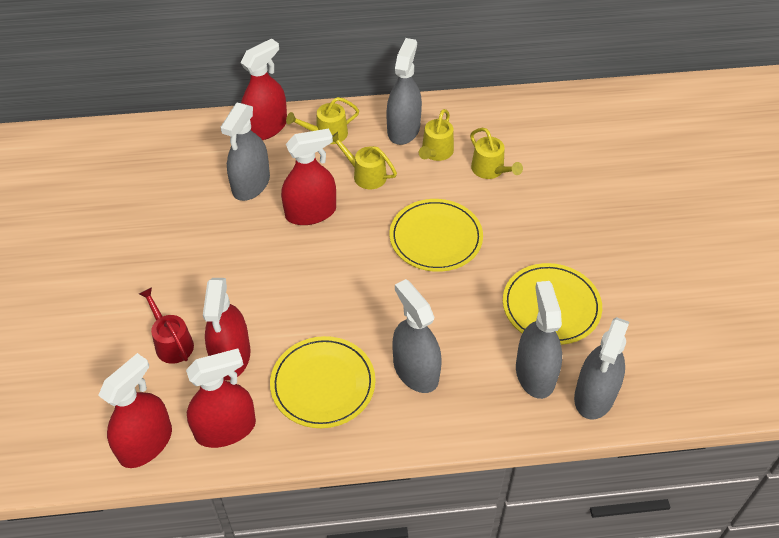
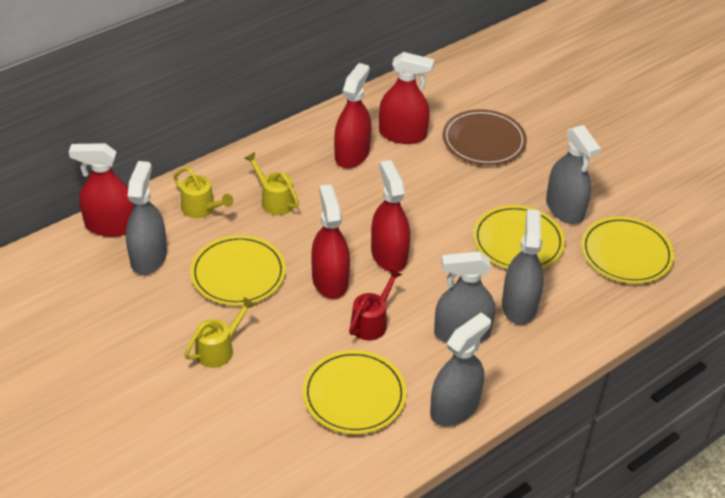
brown plate: none = 0 -> [443,109,527,165] = 1
yellow plate: [270,336,376,428] [390,199,483,272] [503,263,602,345] = 3 -> [190,235,286,306] [303,350,407,434] [473,205,565,269] [581,216,674,284] = 4
yellow watering can: [286,97,359,144] [332,132,397,189] [419,109,454,161] [470,128,523,179] = 4 -> [173,167,233,218] [184,297,256,368] [244,152,299,215] = 3

